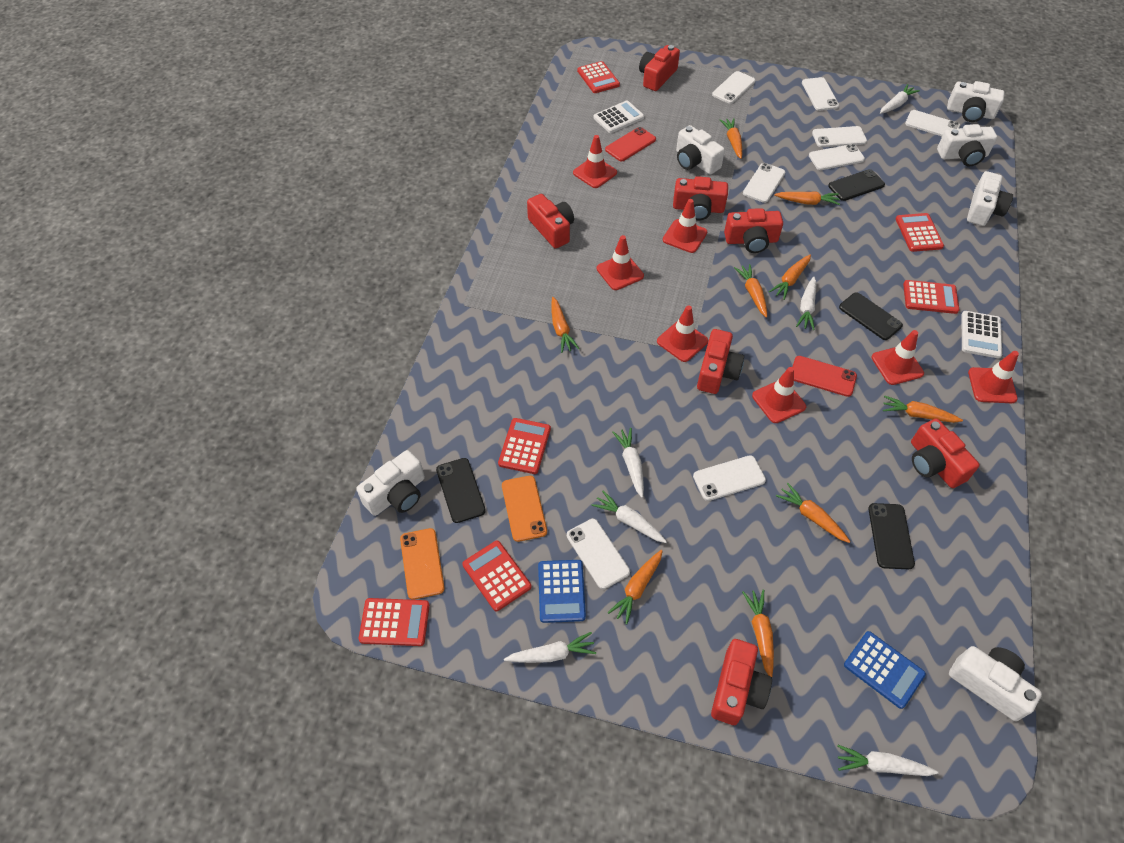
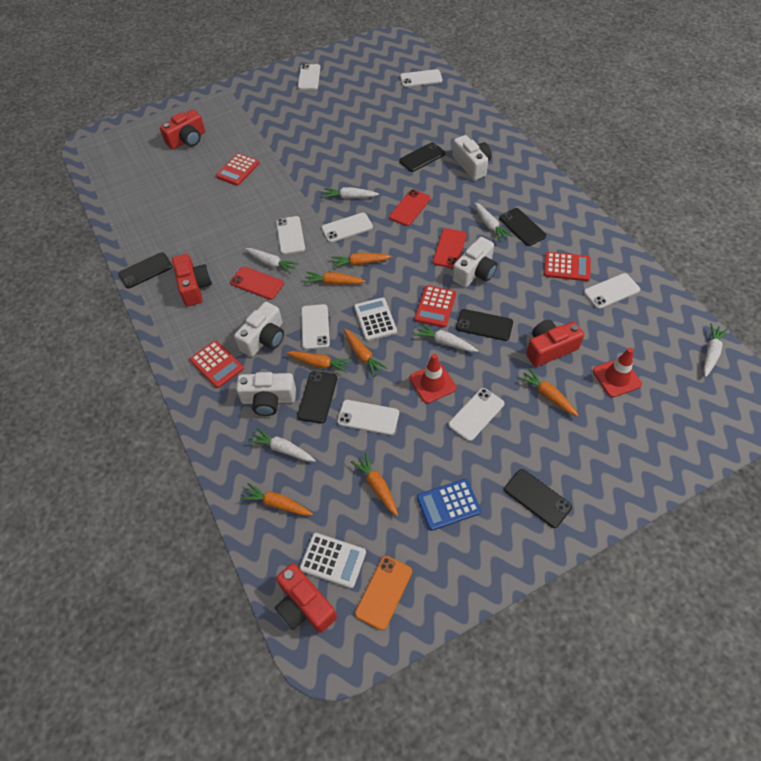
black phone: [436,458,486,523] [828,169,885,201] [839,292,903,340] [868,503,915,569] = 4 -> [118,252,173,288] [297,371,337,424] [399,142,445,172] [456,309,513,341] [499,208,546,246] [504,469,572,528] = 6
blue calculator: [538,560,586,623] [844,631,926,709] = 2 -> [417,479,481,531] = 1
orange carrot: [551,297,579,353] [608,550,663,624] [720,118,742,159] [734,264,767,318] [742,589,774,677] [769,255,811,300] [774,192,840,205] [776,483,850,543] [883,395,963,423] = 9 -> [240,483,313,516] [286,351,352,373] [304,271,366,285] [331,253,392,268] [344,328,388,377] [351,453,398,516] [518,368,579,416] = 7
orange phone: [400,528,445,600] [502,476,547,542] = 2 -> [355,556,412,631] = 1
red calculator: [359,598,430,646] [462,541,532,611] [498,418,551,474] [577,61,620,93] [896,213,944,252] [903,280,959,314] = 6 -> [190,340,244,388] [216,153,259,186] [415,285,456,328] [544,252,590,281] = 4
red camera: [527,194,574,249] [639,45,680,91] [673,176,728,220] [697,329,744,394] [711,639,772,725] [724,208,783,253] [911,418,980,488] = 7 -> [160,110,205,149] [172,254,212,306] [275,563,337,633] [526,320,584,367] = 4
red phone: [605,127,656,161] [793,356,857,397] = 2 -> [230,267,284,300] [389,189,431,226] [433,228,467,268] = 3
red traffic cone: [573,135,617,188] [597,235,644,290] [657,305,708,362] [663,199,707,253] [752,367,806,423] [871,330,924,385] [968,351,1019,403] = 7 -> [409,354,456,403] [593,348,642,397] = 2
white camera: [356,450,425,516] [676,125,725,175] [937,124,997,166] [947,81,1005,122] [949,646,1042,721] [967,171,1013,226] = 6 -> [234,302,284,357] [236,372,296,416] [452,237,497,287] [453,135,491,180] = 4

